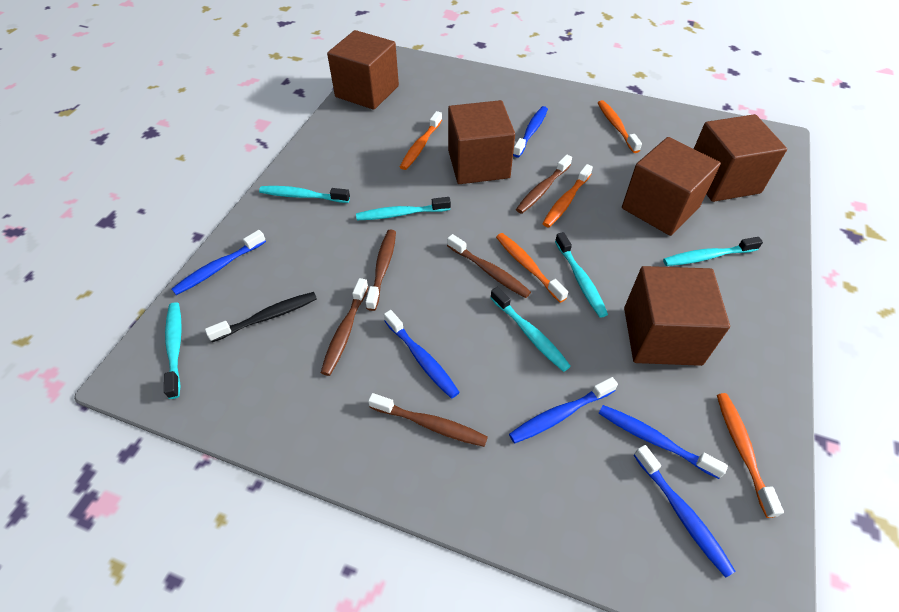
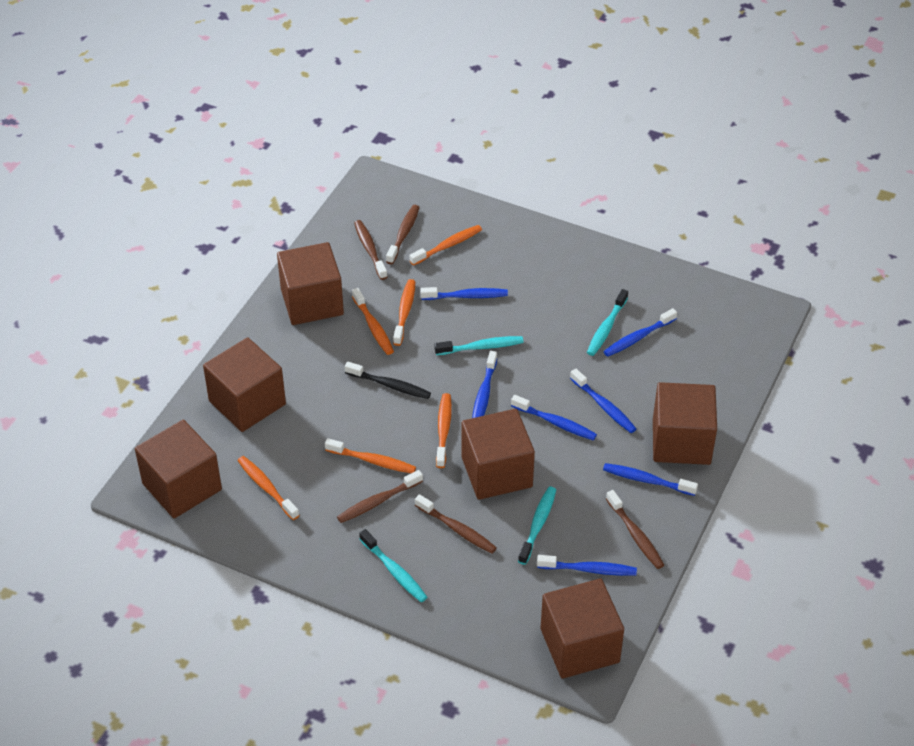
blue toothbrush: [172,230,266,295] [384,310,460,398] [509,377,618,443] [513,106,548,157] [598,405,728,479] [634,445,735,578] = 6 -> [421,287,508,300] [472,351,497,418] [511,395,597,441] [537,555,637,576] [570,369,637,433] [603,308,677,357] [603,463,698,496] = 7
brown cube: [327,30,399,110] [448,100,515,184] [622,137,721,236] [624,266,730,366] [694,114,787,202] = 5 -> [135,420,222,518] [203,337,286,432] [277,242,344,325] [461,409,535,500] [541,579,624,679] [653,382,717,465] = 6
orange toothbrush: [400,111,442,170] [496,233,568,303] [542,164,593,228] [598,100,642,153] [717,393,784,518] = 5 -> [237,456,299,520] [325,438,416,473] [352,288,394,355] [393,279,415,346] [410,225,482,266] [436,393,452,468] = 6
turquoise toothbrush: [164,302,182,399] [259,186,350,203] [356,197,451,220] [490,287,571,372] [555,232,608,318] [663,237,763,266] = 6 -> [359,529,427,602] [435,336,524,355] [518,487,556,565] [587,289,628,356] = 4

